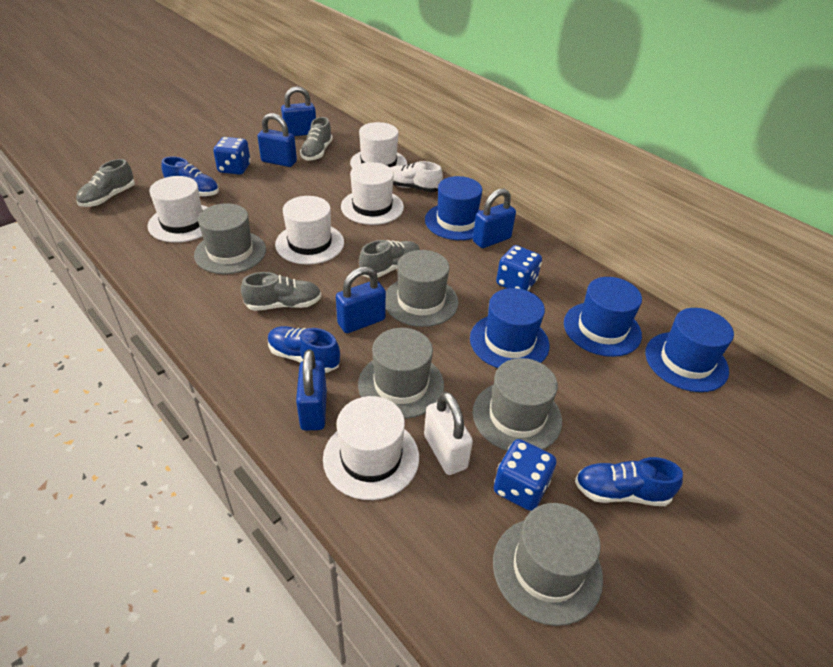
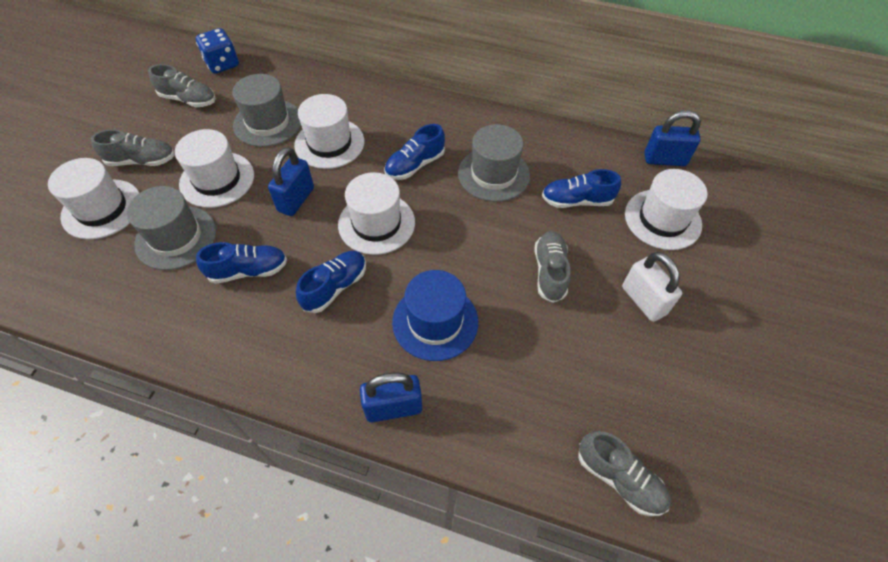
blue dice: [213,137,251,175] [494,439,556,511] [496,245,542,291] = 3 -> [196,28,239,74] = 1
blue hat: [425,176,482,240] [470,288,549,368] [564,277,642,357] [645,308,734,392] = 4 -> [392,270,478,361] = 1
blue padlock: [257,113,297,167] [281,86,316,136] [296,349,327,431] [336,267,386,333] [473,189,516,248] = 5 -> [268,147,314,216] [360,372,422,422] [644,110,701,166] = 3
blue shoe: [161,156,219,196] [268,326,340,373] [575,457,683,506] = 3 -> [196,242,287,284] [296,251,366,313] [384,124,445,180] [542,169,621,208] = 4
grey hat: [194,203,266,274] [358,328,444,419] [386,250,459,327] [473,358,562,451] [493,503,603,626] = 5 -> [127,186,216,270] [232,74,301,147] [458,124,530,202] = 3
white shoe: [390,161,443,192] = 1 -> none = 0

